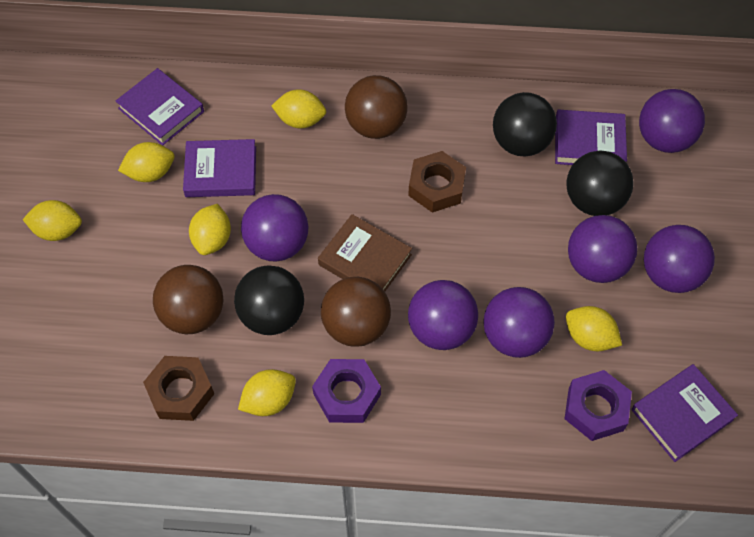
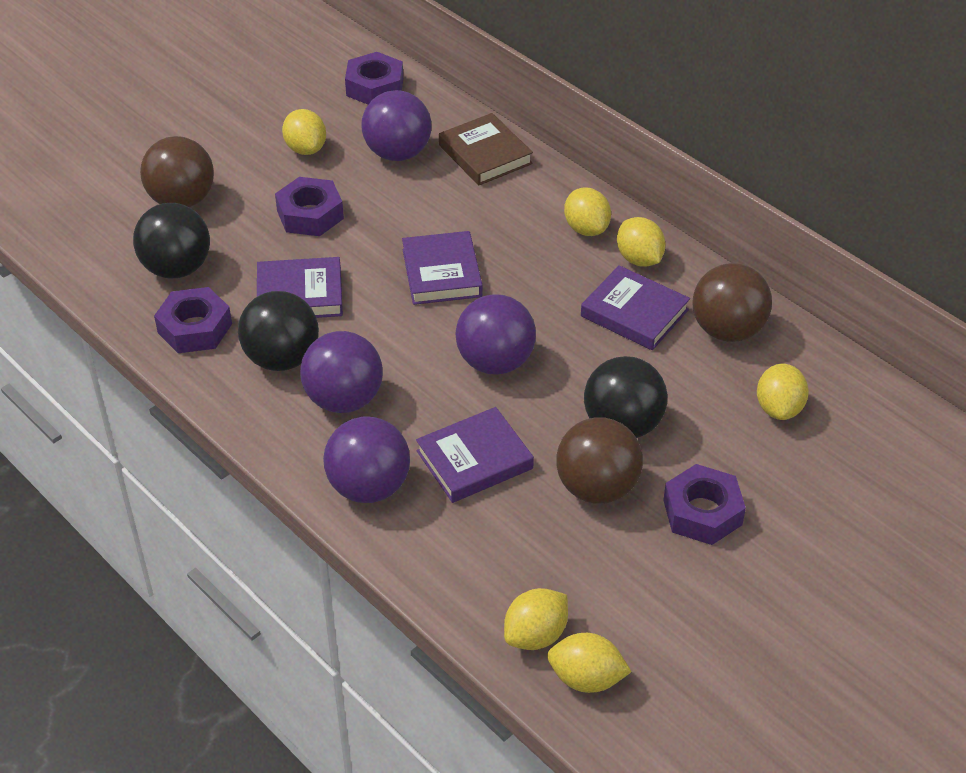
brown nut: [143,356,214,421] [408,151,466,213] = 2 -> none = 0
purple ball: [241,194,308,262] [408,280,478,350] [483,287,555,358] [568,215,637,283] [639,89,705,153] [644,225,715,293] = 6 -> [300,331,383,413] [323,416,410,503] [361,90,432,161] [456,294,536,375] = 4
purple nut: [312,359,381,423] [564,370,632,441] = 2 -> [154,287,232,353] [275,177,344,236] [345,52,403,105] [663,464,746,545] = 4

